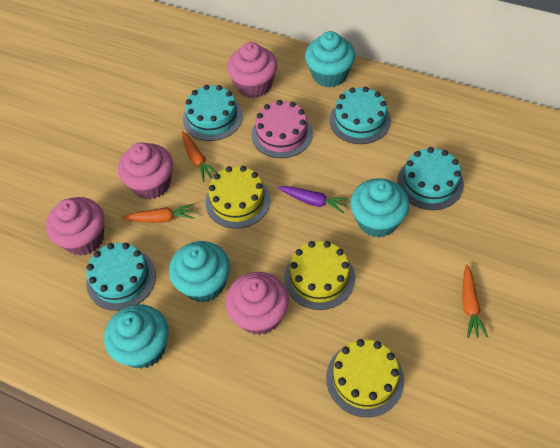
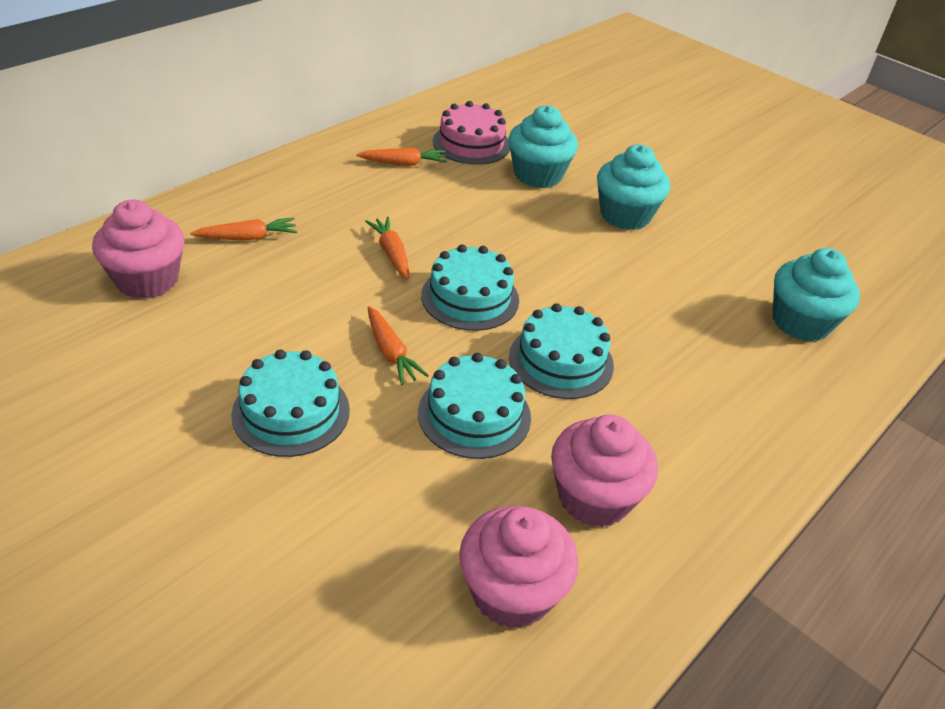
orange carrot: [122,204,194,223] [182,131,217,182] [462,265,488,338] = 3 -> [190,218,297,240] [356,148,447,166] [365,217,409,280] [368,306,429,385] = 4
pink cupcake: [46,197,104,256] [118,142,173,199] [226,272,289,335] [227,42,277,98] = 4 -> [92,200,185,299] [459,506,579,629] [551,414,658,527] = 3
purple carrot: [278,186,349,214] = 1 -> none = 0
turquoise cupcake: [104,304,169,369] [169,241,230,302] [305,31,355,87] [350,178,409,238] = 4 -> [508,105,578,188] [597,145,670,230] [773,248,860,342] = 3
yellow cake: [205,166,271,229] [284,241,355,310] [326,339,404,417] = 3 -> none = 0

